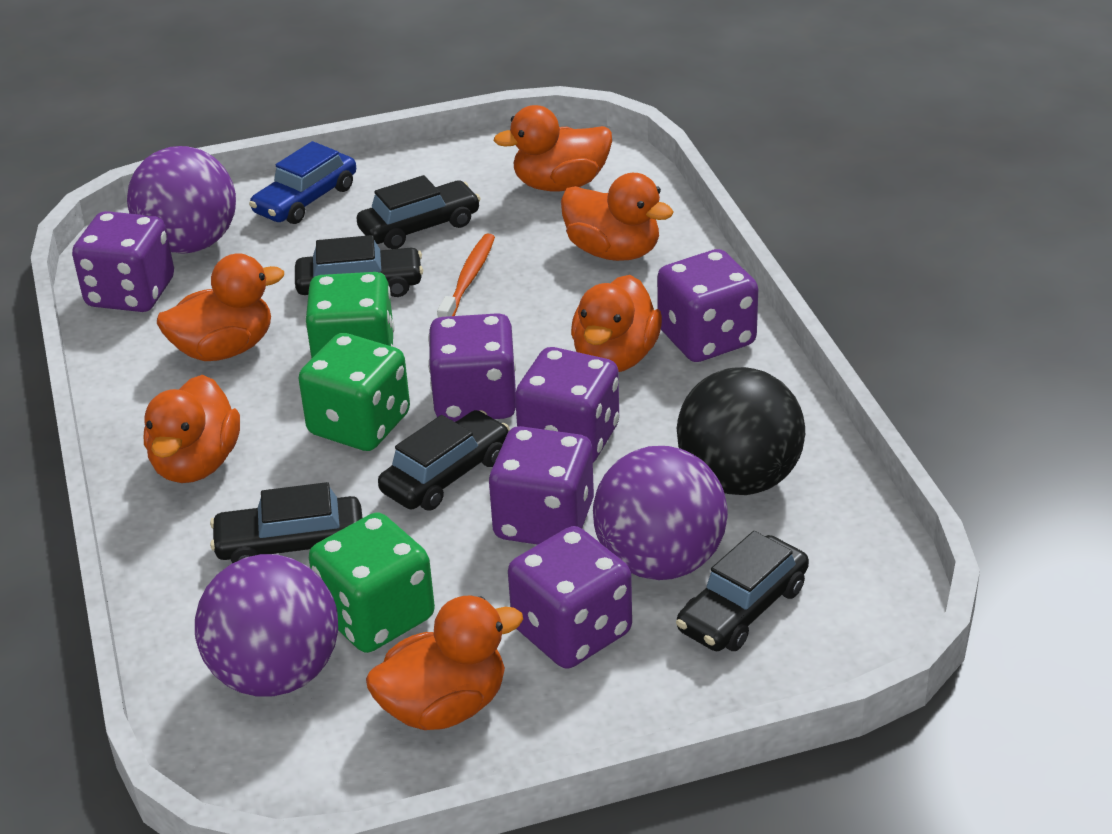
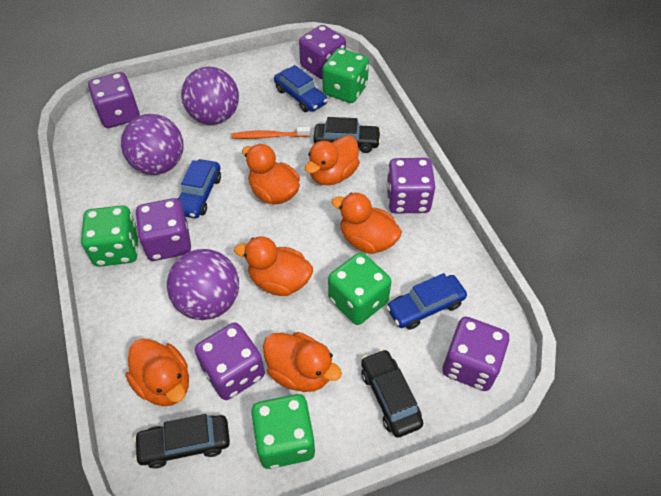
black ball: [677,367,805,495] = 1 -> none = 0
black car: [210,482,362,563] [295,235,423,297] [356,175,481,249] [378,410,510,510] [676,531,809,651] = 5 -> [134,414,230,468] [313,117,381,153] [361,349,423,438] = 3
blue car: [249,141,356,224] = 1 -> [177,159,221,218] [274,65,328,112] [386,273,467,330] = 3
green dice: [298,333,410,451] [305,272,394,359] [309,512,435,653] = 3 -> [81,205,138,267] [251,394,315,469] [322,48,369,103] [328,252,391,325] = 4

